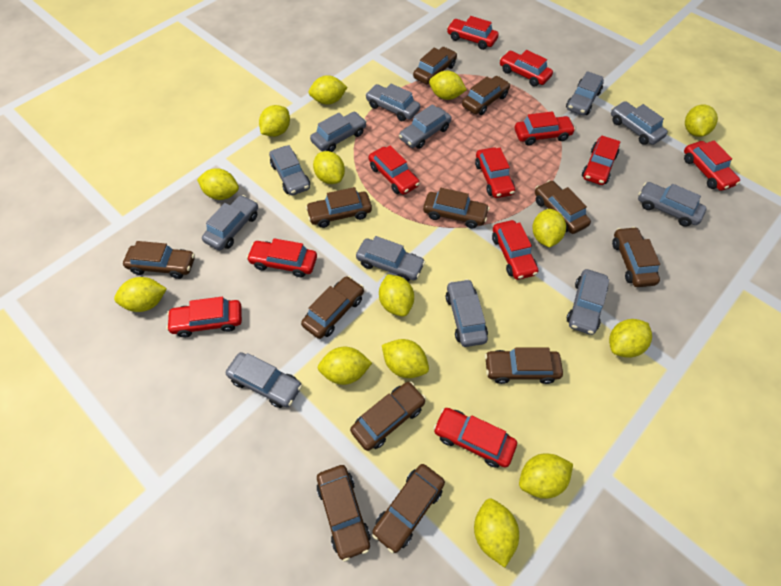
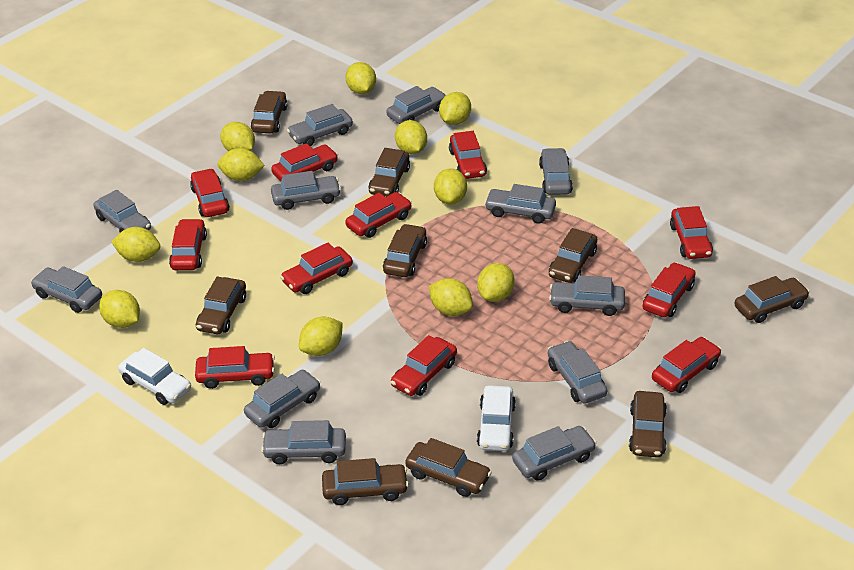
brown car: [123,241,195,279] [301,276,364,339] [306,187,372,228] [317,465,371,562] [350,382,426,451] [372,464,445,554] [413,47,457,84] [423,188,490,229] [462,76,511,115] [485,348,563,384] [535,180,591,234] [612,227,660,287] = 12 -> [196,277,246,334] [251,91,288,134] [322,458,409,505] [368,148,410,197] [383,224,427,277] [405,438,492,497] [549,228,597,283] [629,391,667,458] [735,276,810,323] = 9
white car: none = 0 -> [118,348,191,405] [477,385,516,451] = 2
yellow lemon: [114,277,167,312] [197,168,239,200] [259,105,290,137] [309,75,348,105] [313,151,345,184] [318,347,372,385] [379,274,414,317] [382,339,429,378] [429,71,467,100] [474,498,519,568] [519,453,573,499] [532,209,566,248] [609,319,652,358] [685,105,718,137] = 14 -> [99,290,140,328] [111,227,160,262] [218,148,265,181] [220,122,255,151] [299,316,343,356] [346,62,376,94] [395,120,427,154] [429,278,473,316] [434,168,467,205] [439,92,471,125] [477,263,514,302] = 11

